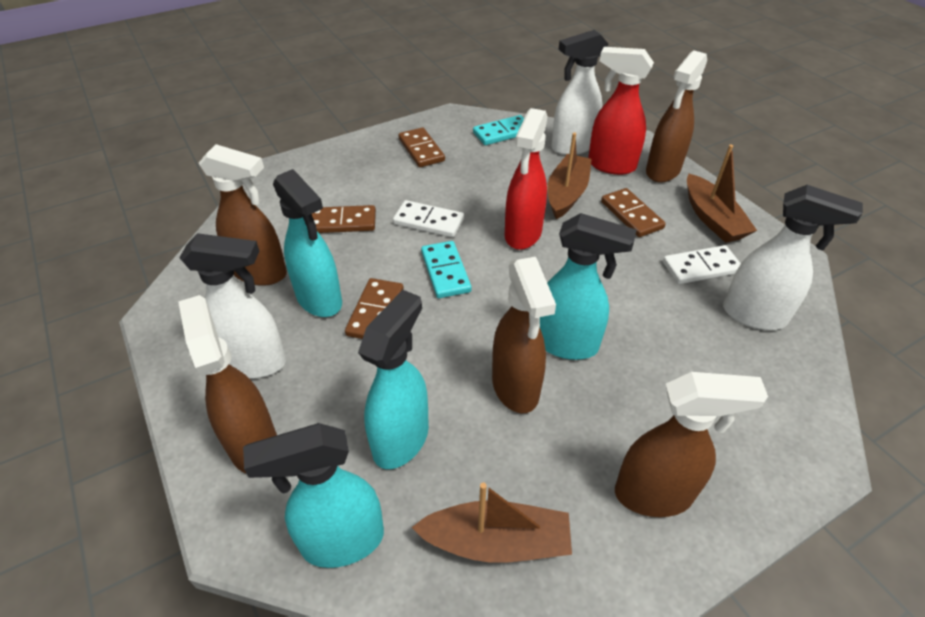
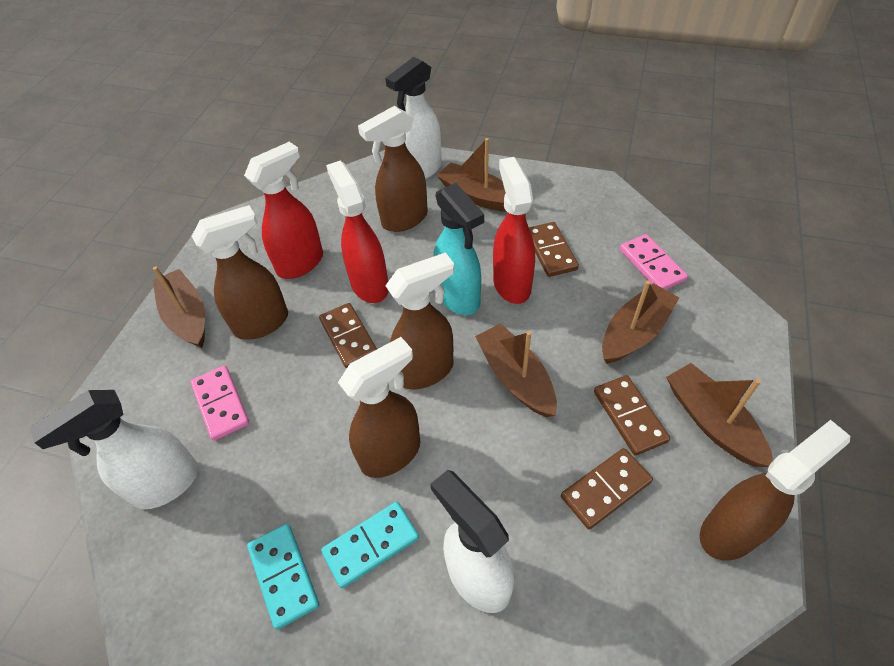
brown boat: [411,482,572,563] [547,132,592,219] [687,145,757,243] = 3 -> [152,266,205,348] [437,138,507,212] [475,323,557,417] [602,281,679,364] [666,363,773,467] = 5
pink domino: none = 0 -> [191,365,249,441] [620,234,688,290] = 2
red spray bottle: [505,108,548,250] [588,47,654,175] = 2 -> [244,142,323,279] [326,161,389,303] [493,157,535,304] = 3
turquoise spray bottle: [243,423,384,568] [273,169,342,317] [358,290,429,469] [540,213,636,360] = 4 -> [434,183,484,315] = 1
white domino: [393,200,464,237] [663,245,741,284] = 2 -> none = 0

